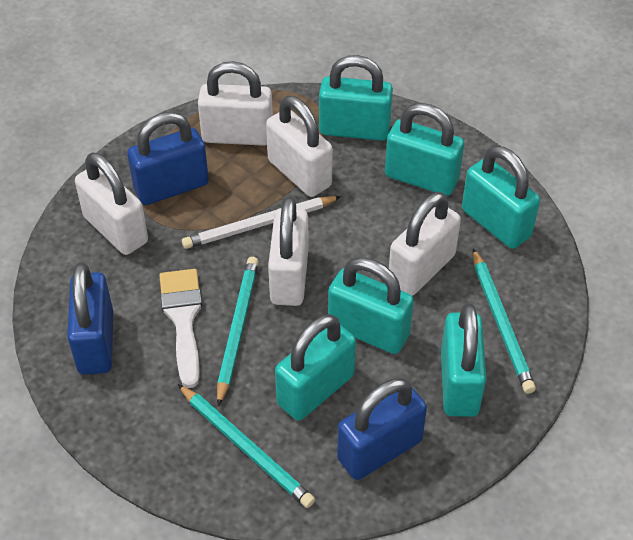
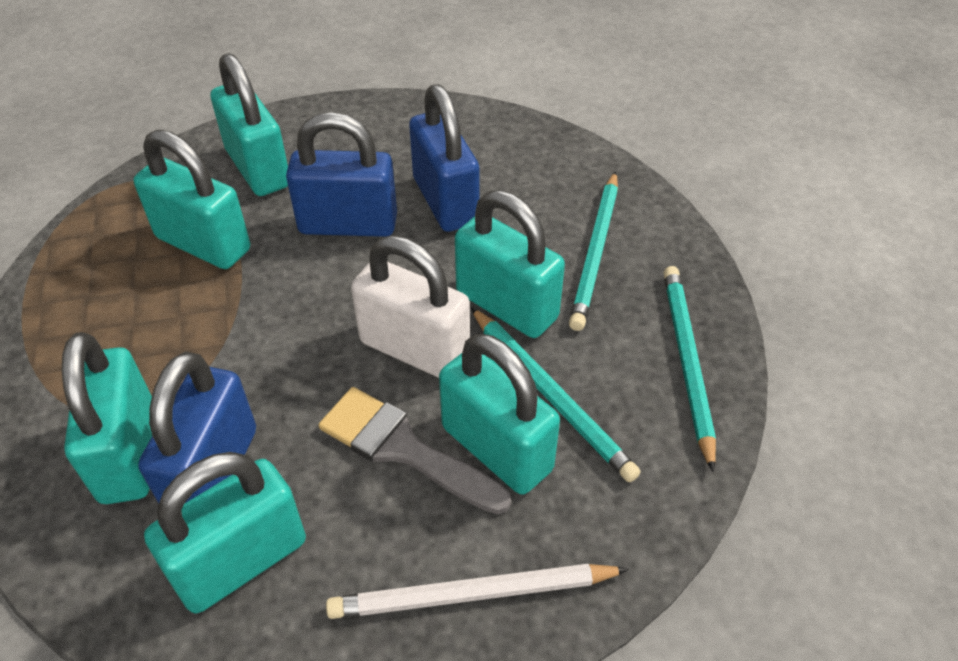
grey brush: none = 0 -> [319,387,511,514] = 1
white brush: [159,269,202,388] = 1 -> none = 0
white padlock: [75,152,148,255] [198,61,273,146] [266,96,333,197] [268,197,309,306] [389,192,461,296] = 5 -> [351,236,470,378] = 1

